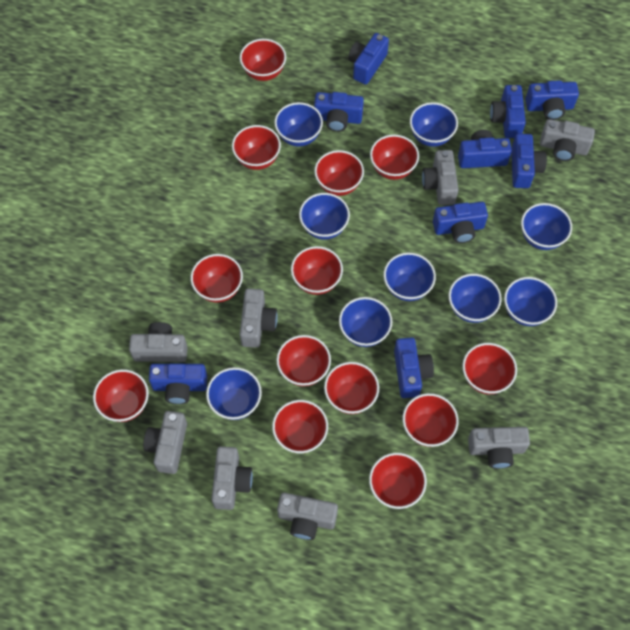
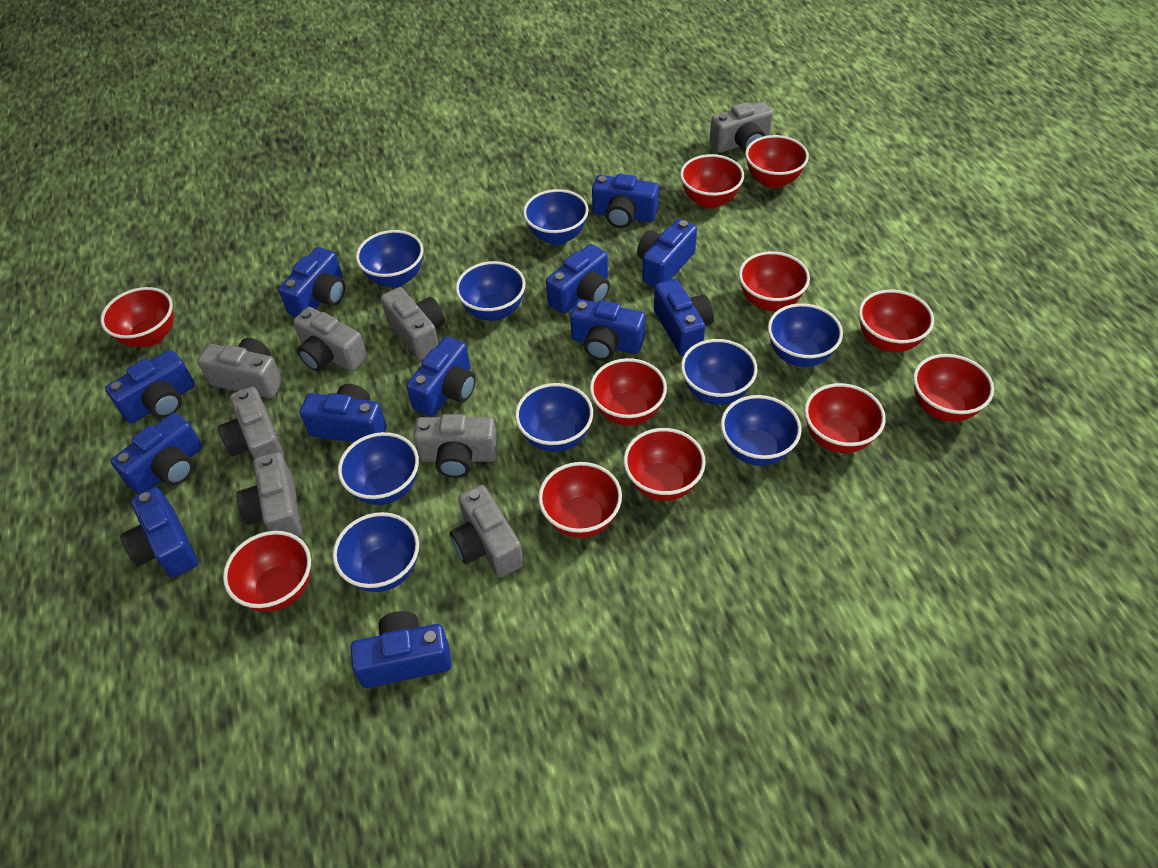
blue camera: [149,364,207,404] [314,92,364,132] [348,33,389,85] [394,337,434,398] [433,202,488,243] [458,130,512,168] [490,85,526,138] [511,134,547,188] [525,80,579,120] = 9 -> [105,350,195,423] [111,413,202,495] [120,488,198,578] [278,247,345,317] [300,384,386,442] [350,611,452,688] [406,336,476,417] [546,244,610,314] [570,299,645,360] [592,174,659,228] [637,219,697,287] [654,279,714,356] = 12
red bowl: [93,369,149,422] [190,254,243,303] [232,125,281,170] [240,39,286,81] [272,400,328,454] [276,335,331,387] [291,246,343,295] [314,150,364,196] [324,362,379,414] [369,453,427,509] [370,134,419,180] [403,393,459,447] [462,343,517,394] = 13 -> [101,287,174,347] [223,531,311,612] [538,462,622,538] [590,358,667,426] [624,428,706,501] [680,154,744,209] [739,251,810,311] [745,135,809,189] [804,383,886,453] [859,290,934,352] [913,354,994,422] = 11

